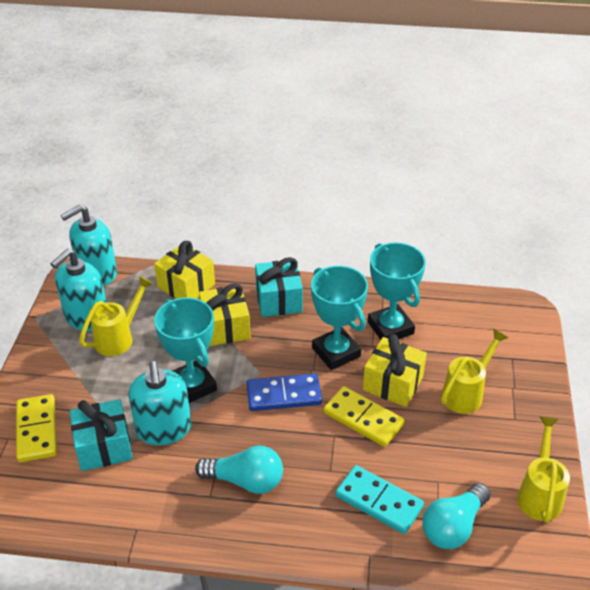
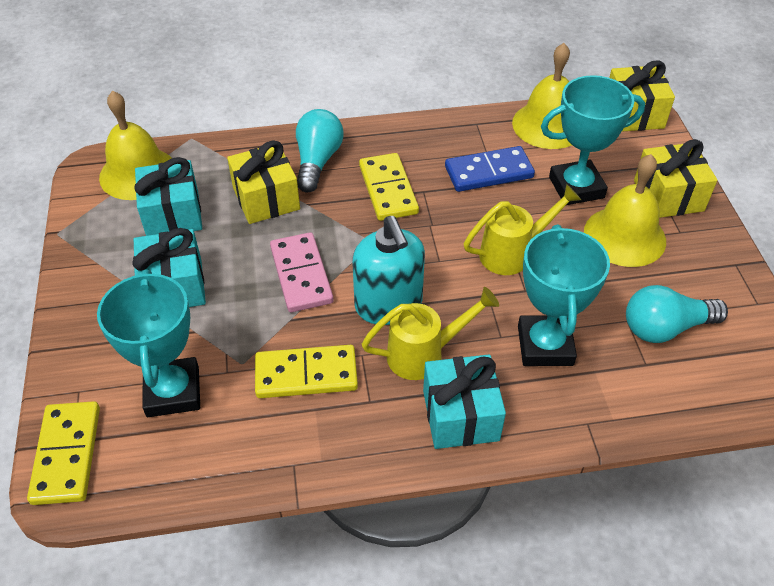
pink domino: none = 0 -> [270,232,334,312] = 1
turquoise domino: [335,465,424,534] = 1 -> none = 0
turquoise gift: [70,399,133,471] [255,257,303,317] = 2 -> [132,228,206,307] [134,157,202,236] [423,354,506,449] = 3
turquoise soap dispenser: [51,249,107,331] [61,205,117,286] [129,361,191,445] = 3 -> [352,216,425,325] = 1
yellow bell: none = 0 -> [99,91,172,200] [512,43,572,149] [584,154,666,267] = 3
yellow domino: [16,394,57,462] [324,386,405,447] = 2 -> [27,401,100,505] [255,345,358,398] [359,153,419,221] = 3
yellow watering can: [79,276,154,356] [441,329,508,414] [517,417,570,523] = 3 -> [362,287,499,380] [464,184,581,275] = 2

